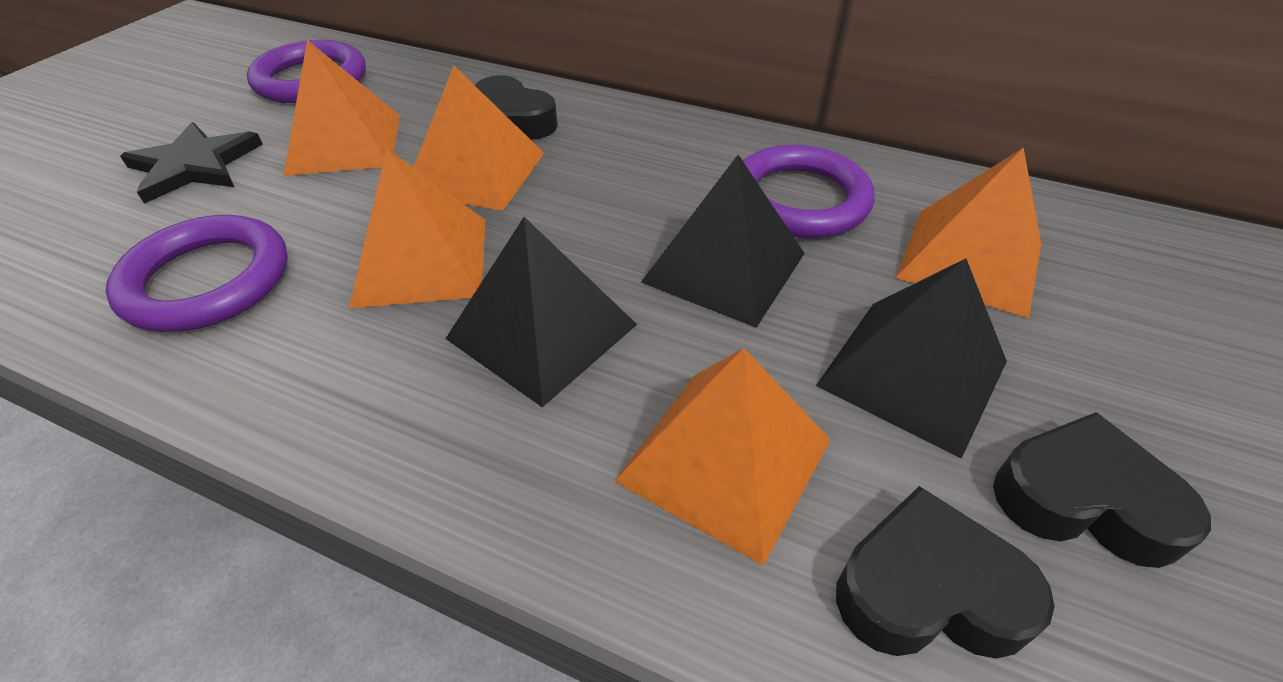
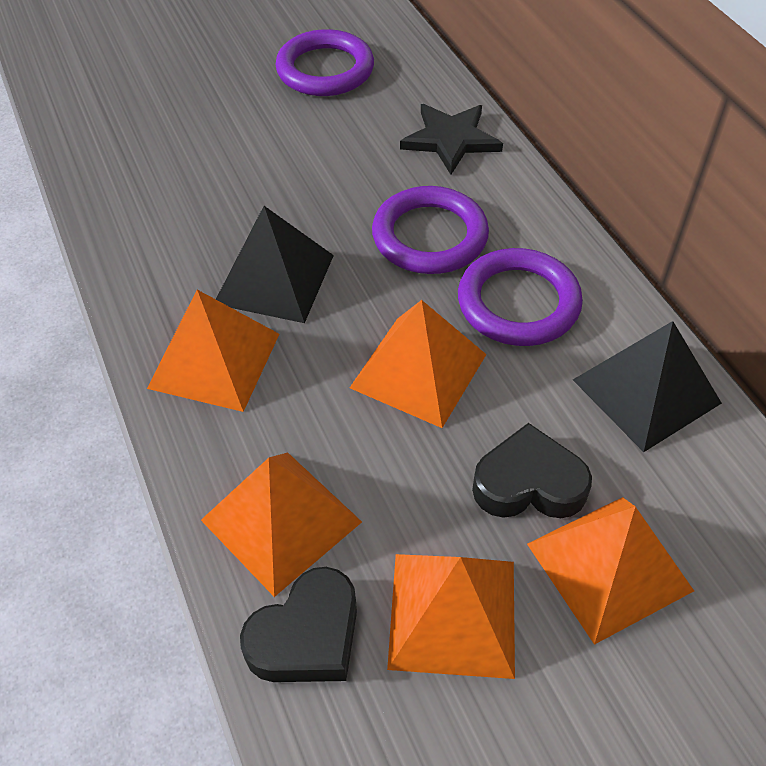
black heart: [475,75,558,140] [836,486,1055,659] [993,412,1211,568] = 3 -> [240,567,357,682] [472,423,592,518] = 2
black pyramid: [445,217,637,407] [641,155,805,328] [816,259,1007,458] = 3 -> [216,206,334,323] [573,321,722,452] = 2

